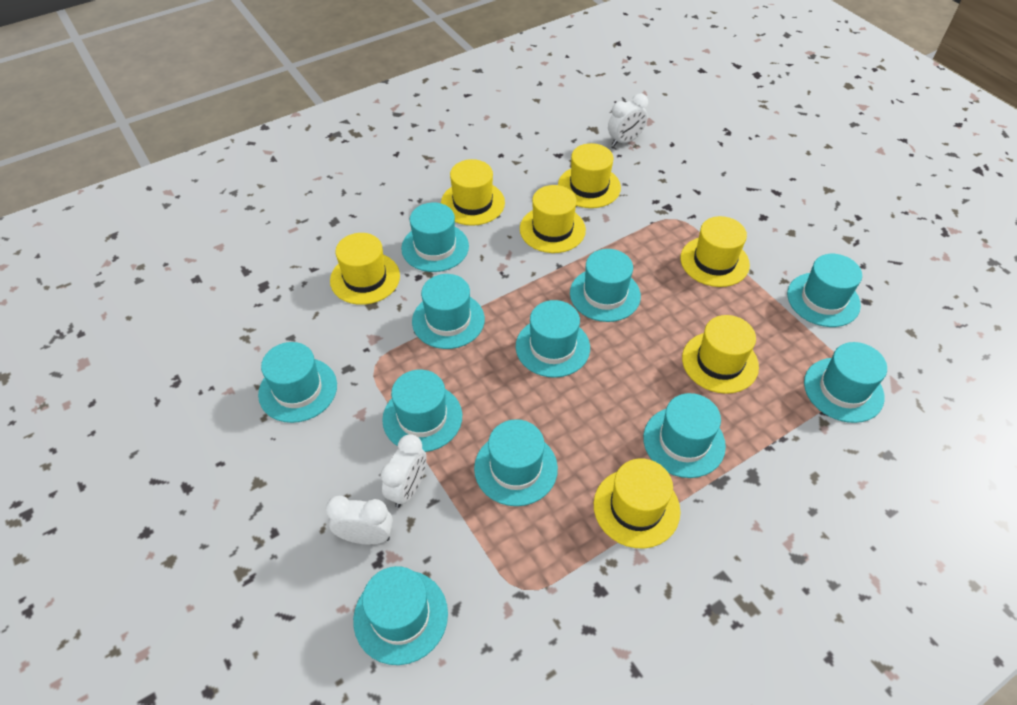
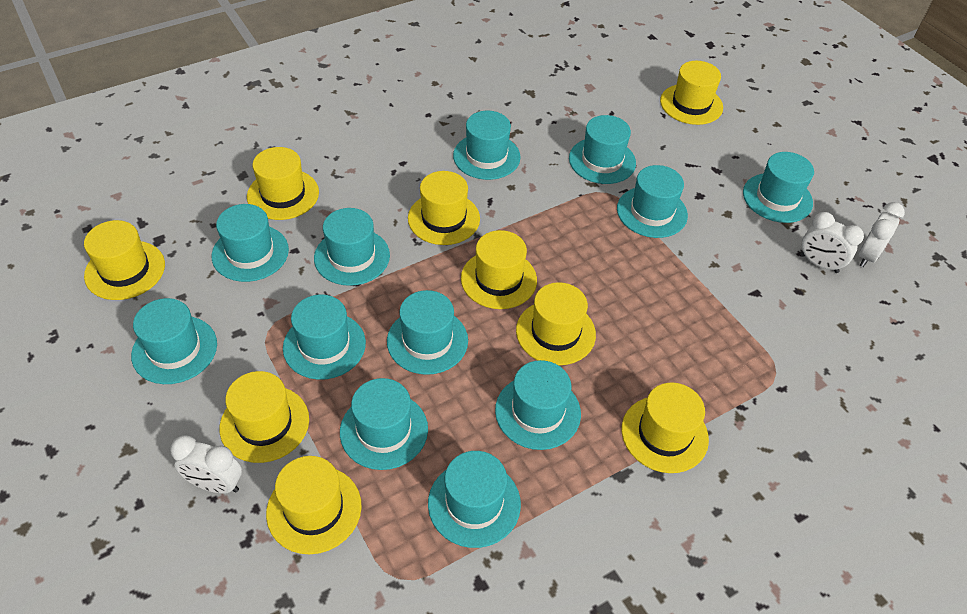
turquoise hat: [258,342,337,423] [353,566,448,665] [382,370,462,452] [401,203,469,272] [412,274,485,349] [474,419,558,506] [516,300,590,378] [570,249,641,322] [643,393,726,478] [787,254,862,327] [804,342,887,423] = 11 -> [131,298,217,384] [212,204,289,282] [283,295,366,380] [314,208,390,286] [340,378,428,470] [387,290,468,375] [428,451,521,548] [453,111,521,180] [495,360,581,450] [569,115,636,184] [617,165,688,238] [743,152,814,223] = 12
yellow hat: [330,233,400,305] [441,159,505,226] [520,185,586,253] [558,143,621,208] [594,458,680,548] [680,216,750,287] [682,315,759,394] = 7 -> [84,220,165,300] [220,371,309,463] [247,147,319,220] [266,456,362,554] [408,171,480,245] [461,230,537,309] [516,282,596,365] [622,383,709,473] [660,61,723,125] = 9

